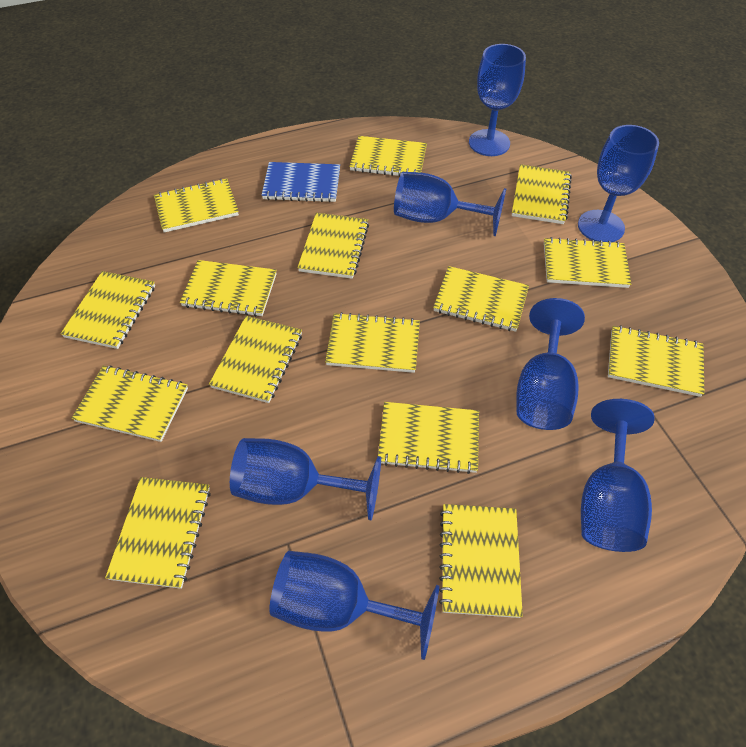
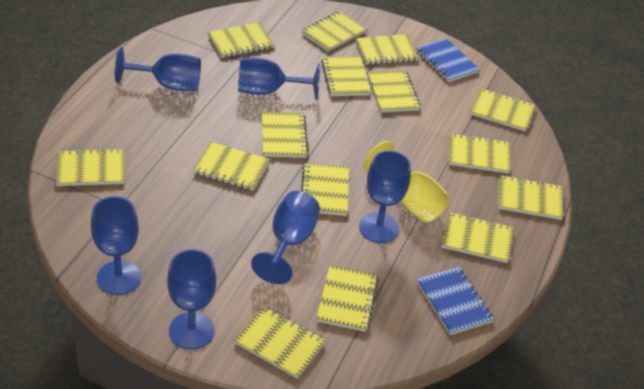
blue goblet: [230,438,381,520] [269,551,439,660] [394,172,506,236] [469,44,526,156] [516,298,585,430] [578,125,659,242] [581,399,655,552] = 7 -> [91,196,141,295] [115,47,201,91] [167,249,216,349] [238,58,320,99] [251,191,320,284] [359,150,411,243] = 6
blue notebook: [262,162,340,202] = 1 -> [416,38,480,82] [417,267,494,335] = 2
yellow goblet: none = 0 -> [364,141,449,223] = 1

